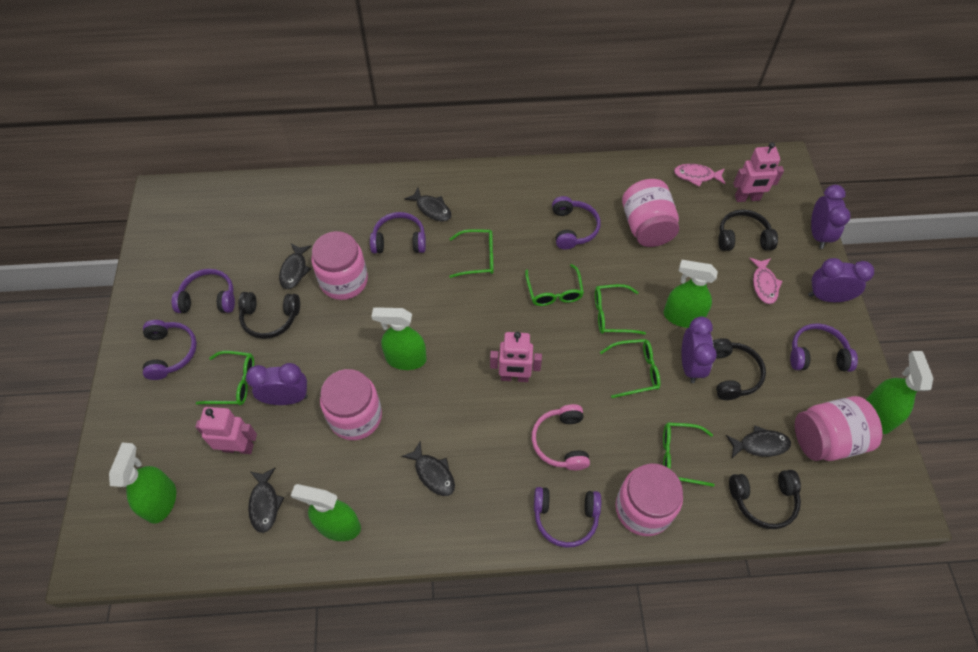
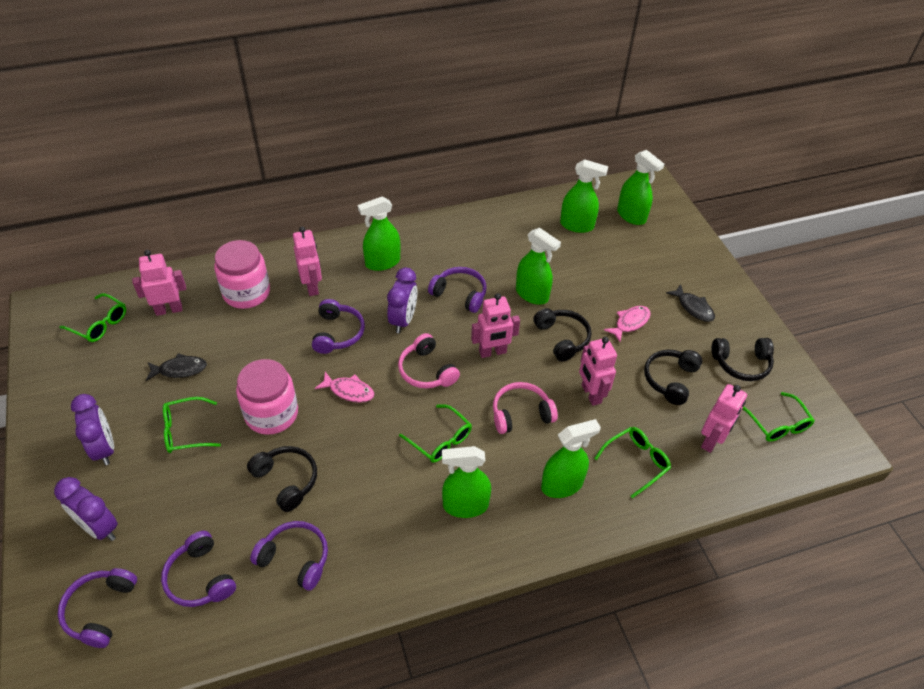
black fish: [248,468,285,533] [279,244,311,289] [401,441,455,496] [404,188,451,222] [726,425,791,458] = 5 -> [146,353,207,381] [666,284,715,322] = 2
green glasses: [196,351,254,405] [449,229,493,278] [525,264,584,306] [595,284,646,335] [600,339,660,398] [663,422,715,487] = 6 -> [60,293,126,342] [163,397,221,453] [399,404,472,463] [594,427,671,498] [742,392,815,442] = 5
green spray bottle: [109,443,176,524] [290,484,361,541] [372,307,426,370] [664,260,718,328] [866,351,933,434] = 5 -> [358,197,400,271] [442,446,491,518] [516,228,561,305] [541,419,601,498] [560,159,608,233] [617,150,664,225] = 6
pink headphones: [532,404,590,470] = 1 -> [398,333,460,389] [493,382,558,434] = 2
pink jar: [311,231,368,300] [320,369,382,440] [615,464,683,536] [622,179,679,247] [795,396,883,461] = 5 -> [214,240,270,309] [236,359,298,435] = 2
pink robot: [195,407,257,454] [490,332,542,382] [733,142,784,202] = 3 -> [132,250,186,316] [293,227,322,296] [471,293,520,358] [579,337,617,406] [701,384,747,453] = 5
purple clock: [246,363,308,405] [682,317,717,383] [808,258,874,302] [811,185,851,249] = 4 -> [54,477,118,541] [71,394,114,465] [387,268,417,333] = 3
purple headphones: [143,320,197,380] [172,269,235,313] [370,212,426,254] [534,487,601,548] [552,196,601,250] [790,323,858,372] = 6 -> [58,568,137,648] [161,531,236,607] [250,521,328,591] [312,299,365,354] [428,267,487,313] = 5

